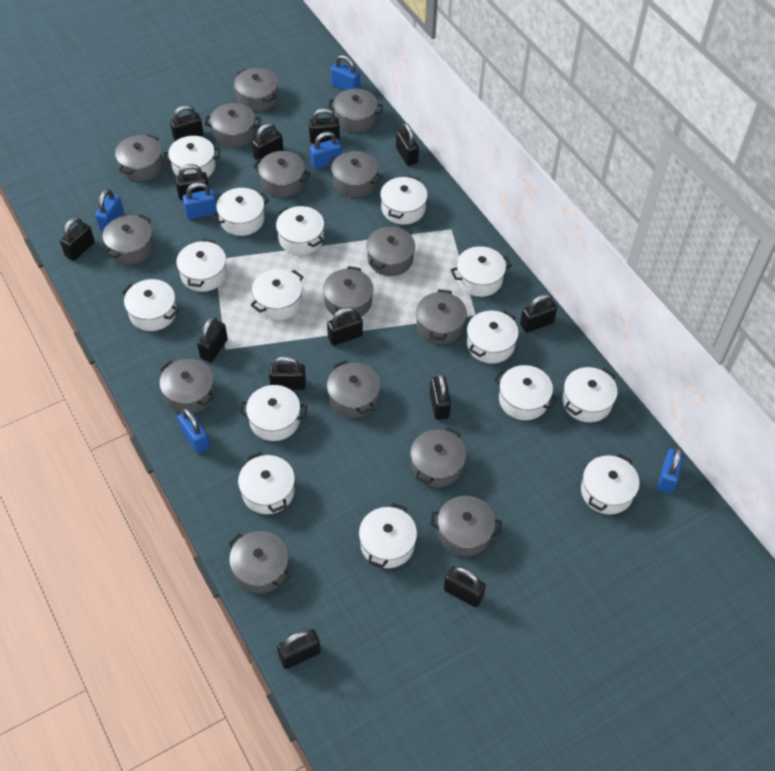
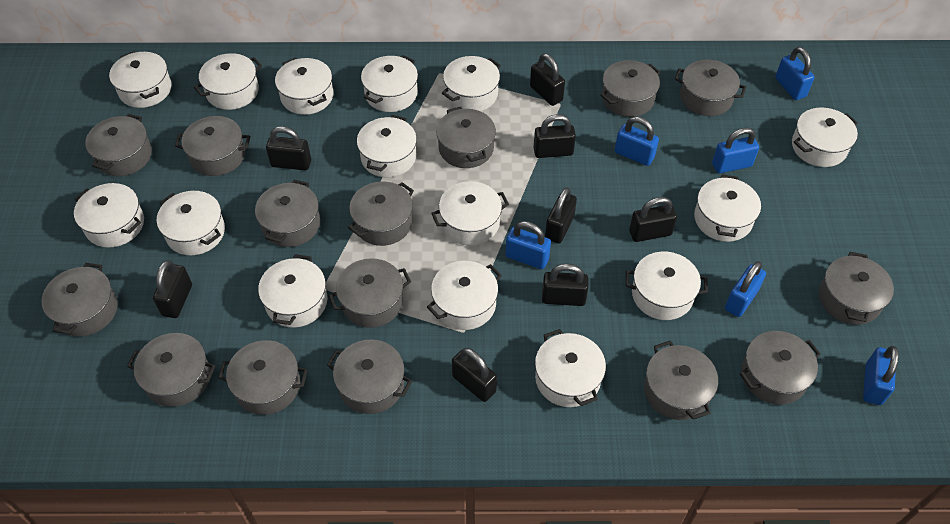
black padlock: [60,217,95,261] [170,105,203,141] [175,164,209,200] [197,317,228,362] [252,123,283,163] [269,356,306,390] [277,629,321,669] [309,108,340,144] [327,307,363,346] [396,123,419,166] [430,373,451,420] [444,567,486,607] [520,294,557,333] = 13 -> [153,260,192,318] [266,126,311,170] [452,348,497,402] [530,54,565,106] [534,114,576,158] [542,264,589,306] [545,187,577,244] [629,197,677,242] = 8

